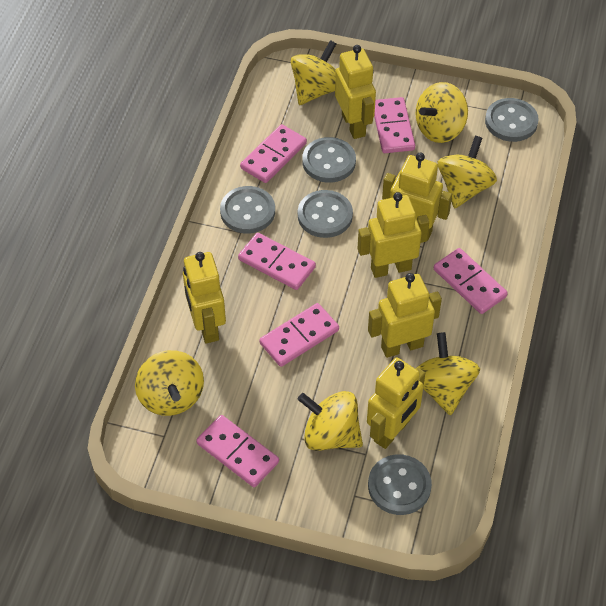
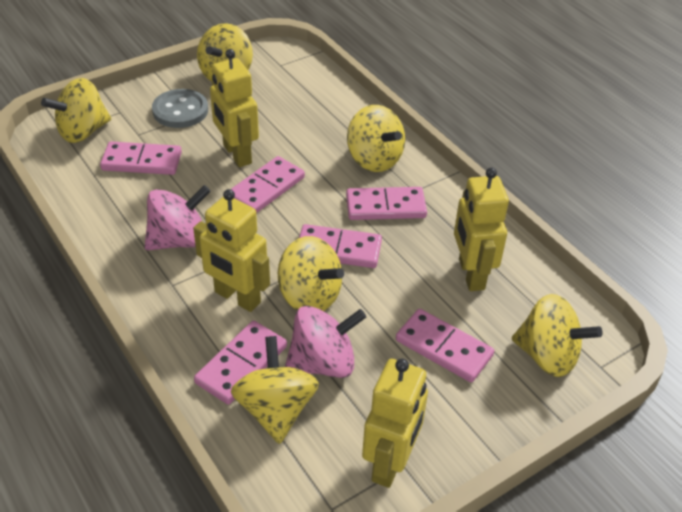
grey button: [220,186,275,234] [298,190,353,238] [302,137,356,183] [368,454,432,515] [485,98,539,142] = 5 -> [152,89,208,128] = 1
pink spinning top: none = 0 -> [145,185,211,250] [285,306,366,378] = 2
yellow robot: [183,252,226,344] [335,45,376,139] [358,192,429,278] [367,358,425,449] [368,273,442,358] [382,153,452,241] = 6 -> [193,189,270,312] [210,49,259,167] [362,358,428,488] [454,167,509,291] = 4

